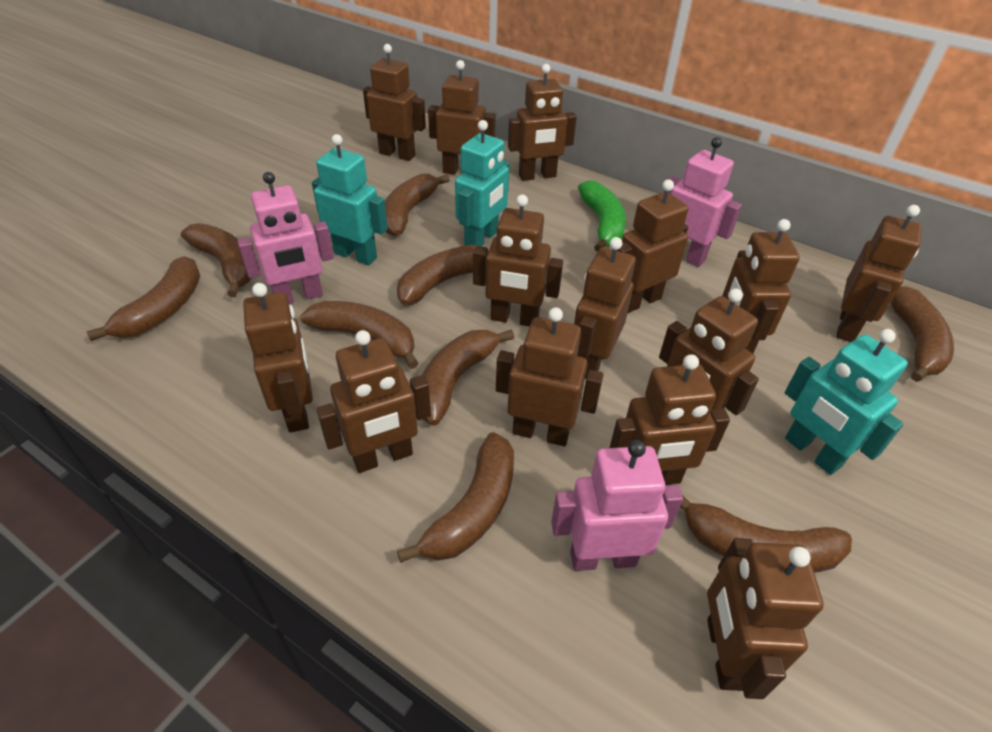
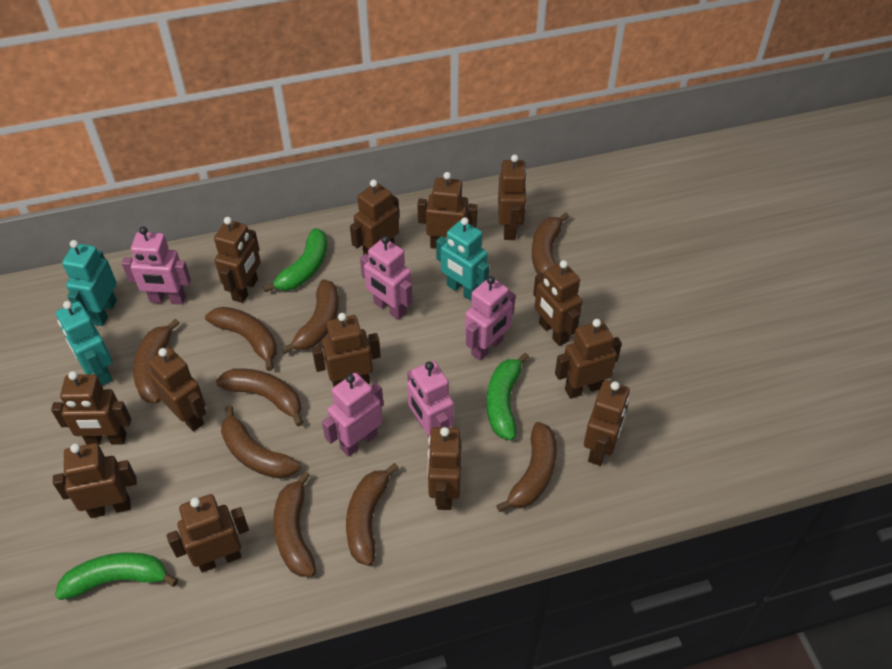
brown robot: [243,283,313,433] [316,330,431,473] [363,44,426,161] [428,60,496,175] [473,195,563,327] [496,307,604,446] [508,64,577,181] [574,237,636,378] [610,354,730,485] [617,179,688,313] [659,288,759,415] [707,538,823,699] [722,219,800,353] [836,205,922,342] = 14 -> [51,371,131,445] [53,443,137,518] [148,347,206,432] [167,494,249,572] [214,217,261,303] [312,313,381,387] [350,179,400,255] [417,172,478,249] [427,427,461,510] [498,155,527,240] [533,260,583,346] [555,319,622,399] [584,380,630,466] = 13
green banana: [578,180,626,252] = 1 -> [55,552,178,600] [263,228,327,292] [487,353,529,440] = 3
pink robot: [237,172,334,304] [551,440,683,571] [664,137,742,267] = 3 -> [122,226,191,305] [322,373,384,457] [360,236,413,320] [407,361,454,438] [465,276,516,361] = 5

